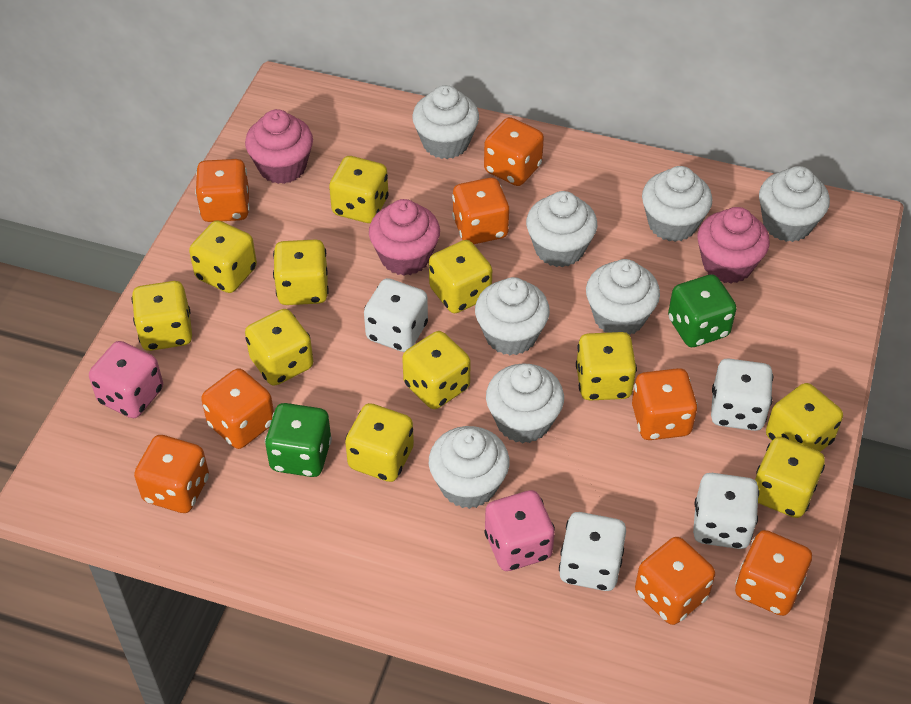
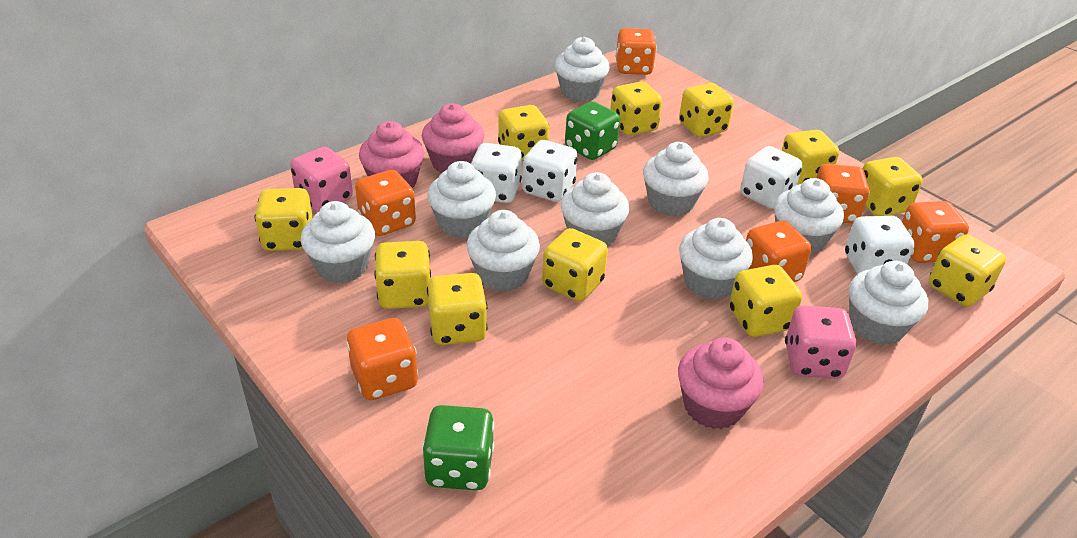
orange dice: [134,435,209,513] [195,159,250,222] [201,368,274,449] [452,178,509,244] [484,117,544,186] [632,368,698,440] [635,537,715,625] [735,530,812,616] = 8 -> [346,318,418,400] [355,170,416,236] [615,28,657,75] [746,221,812,282] [817,164,870,224] [902,201,969,263] = 6
white cupcake: [412,85,479,159] [429,426,509,509] [475,277,550,355] [486,364,564,443] [526,191,597,267] [586,259,660,335] [642,166,712,242] [759,166,830,242] = 8 -> [301,201,375,283] [427,161,496,239] [466,210,540,292] [555,37,610,102] [561,172,630,247] [643,142,709,216] [679,218,753,299] [774,178,844,255] [849,261,928,345] = 9

